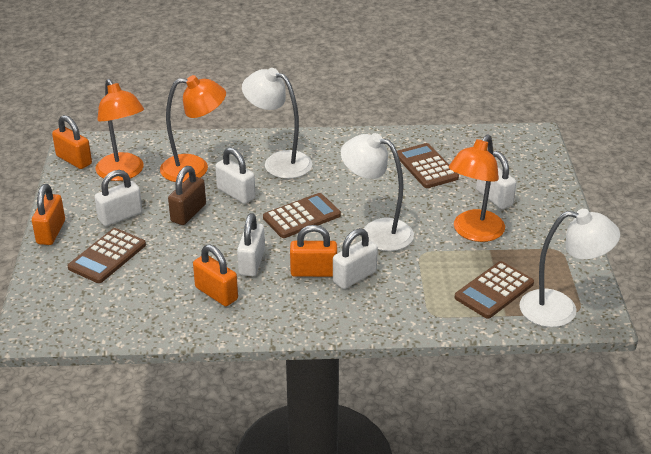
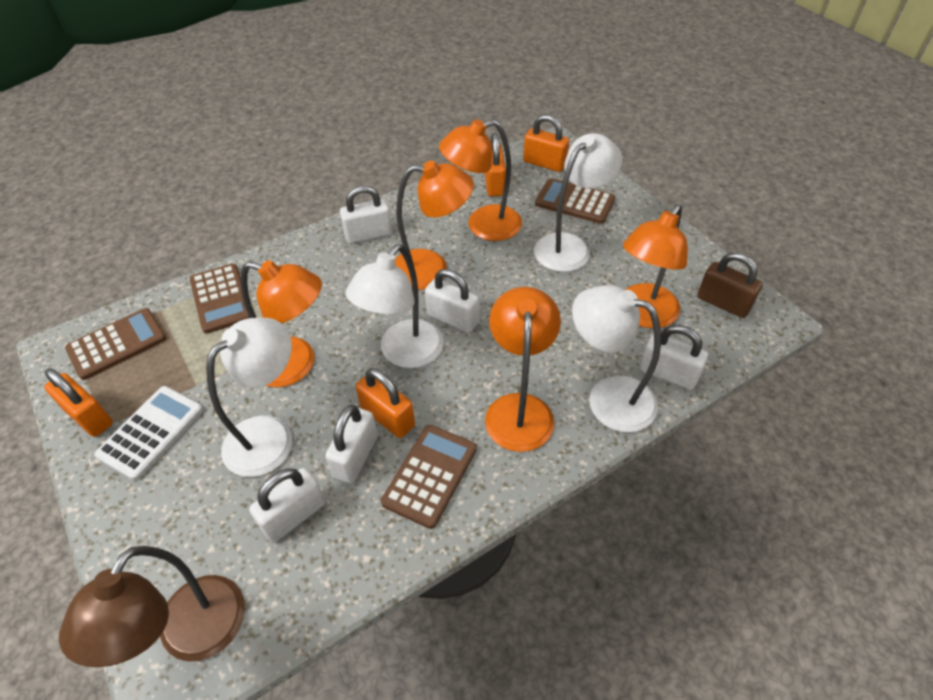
brown lamp: none = 0 -> [59,546,245,667] = 1
orange lamp: [96,79,144,181] [160,75,226,183] [449,134,505,242] = 3 -> [240,260,322,388] [395,160,474,290] [439,119,522,241] [485,287,561,452] [623,204,688,329] = 5
white calculator: none = 0 -> [94,386,203,481] = 1
white lamp: [242,68,312,179] [341,133,414,251] [519,209,620,327] = 3 -> [206,318,293,477] [346,244,444,368] [534,133,622,272] [572,285,661,432] = 4

